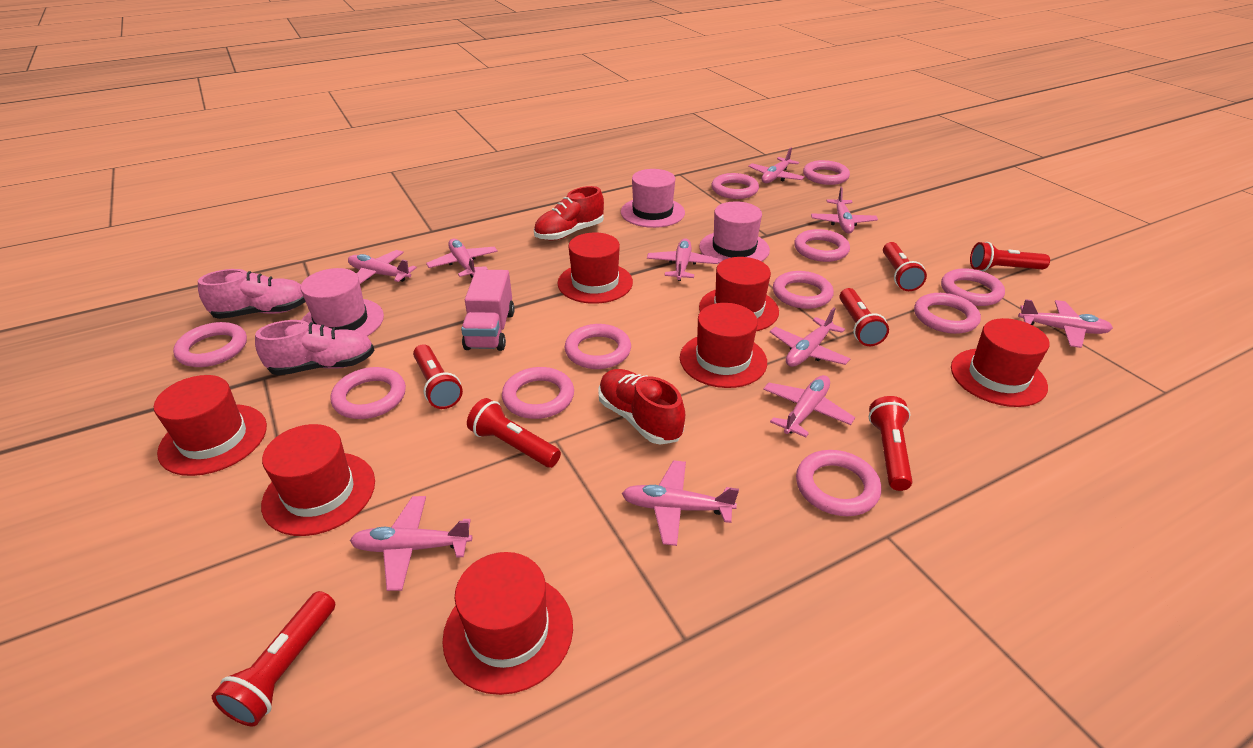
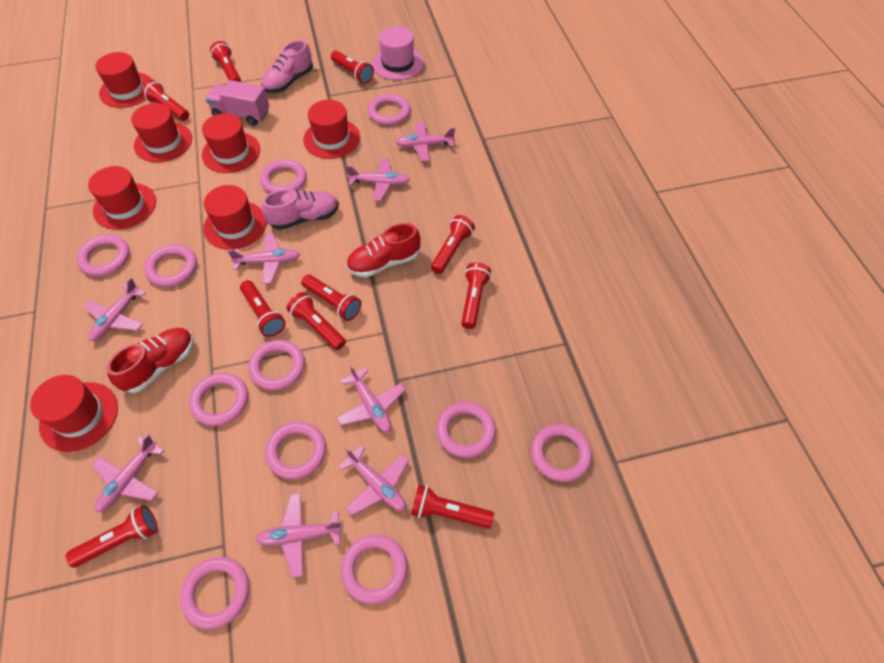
pink hat: [301,268,384,336] [621,169,685,228] [699,201,770,264] = 3 -> [372,26,424,80] = 1
pink plane: [348,250,417,284] [350,496,472,591] [426,239,498,278] [621,460,739,546] [647,238,718,281] [748,148,804,183] [763,375,855,437] [770,307,850,367] [811,187,878,234] [1018,299,1113,348] = 10 -> [84,277,146,341] [92,434,164,512] [227,233,300,284] [255,493,343,578] [337,364,406,433] [339,445,409,515] [346,158,410,201] [395,122,455,162] = 8
red flashlight: [212,591,335,726] [413,344,463,409] [467,398,561,468] [839,288,889,346] [869,396,912,491] [883,242,927,291] [970,242,1050,271] = 7 -> [66,505,158,567] [141,80,189,121] [210,41,241,82] [240,280,285,337] [287,292,346,350] [301,275,361,321] [331,51,374,84] [411,485,494,529] [431,215,475,274] [461,262,491,329] = 10

